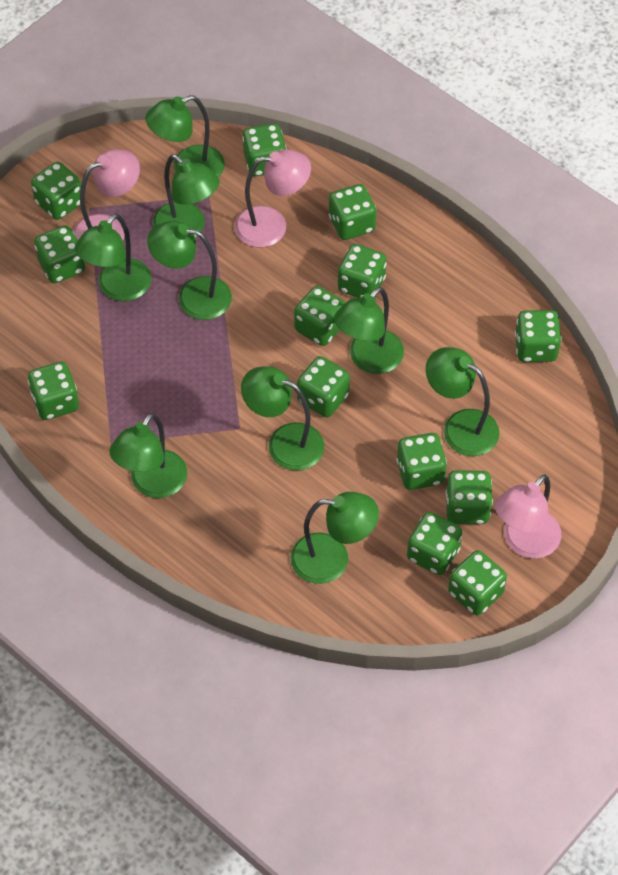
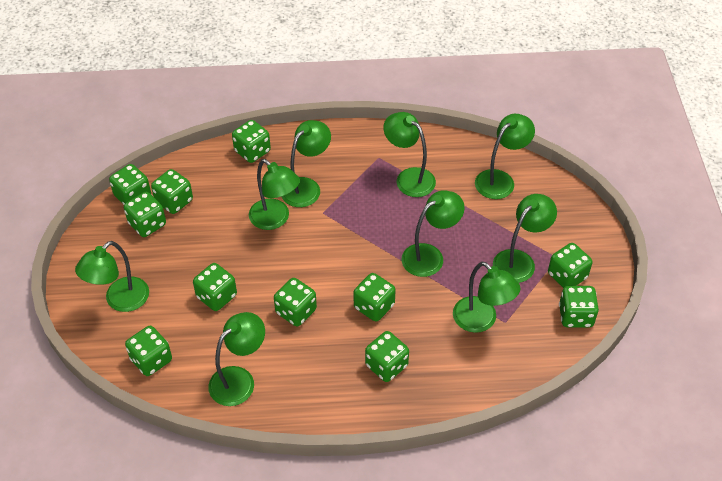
green dice: [28,362,79,420] [31,162,81,220] [34,225,85,283] [242,123,287,176] [294,286,345,346] [297,356,350,417] [329,184,376,240] [338,244,387,298] [397,433,447,490] [407,512,463,575] [446,470,493,524] [448,550,507,615] [515,310,562,362] = 13 -> [109,164,151,205] [124,192,166,237] [125,326,172,376] [151,169,193,214] [193,263,237,311] [232,120,271,163] [274,278,317,327] [354,273,396,322] [365,331,409,382] [548,243,593,288] [559,286,599,328] = 11
pink lamp: [73,149,140,240] [234,149,311,247] [495,474,561,559] = 3 -> none = 0

